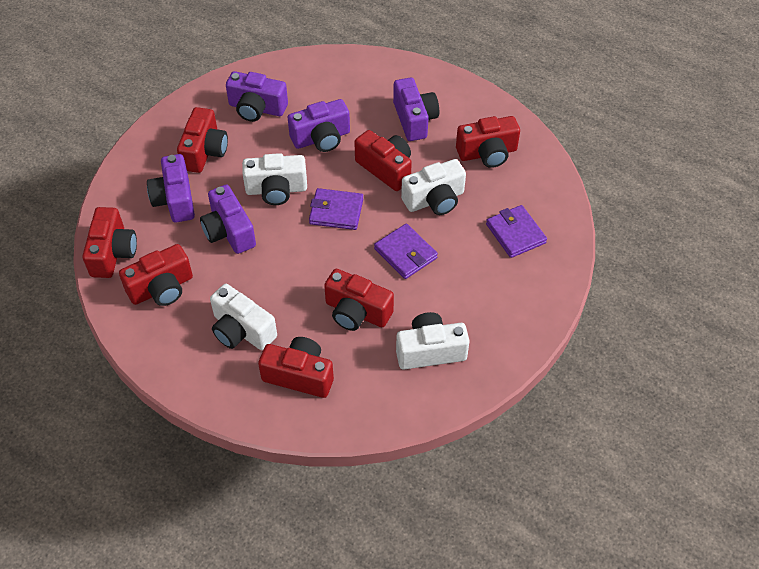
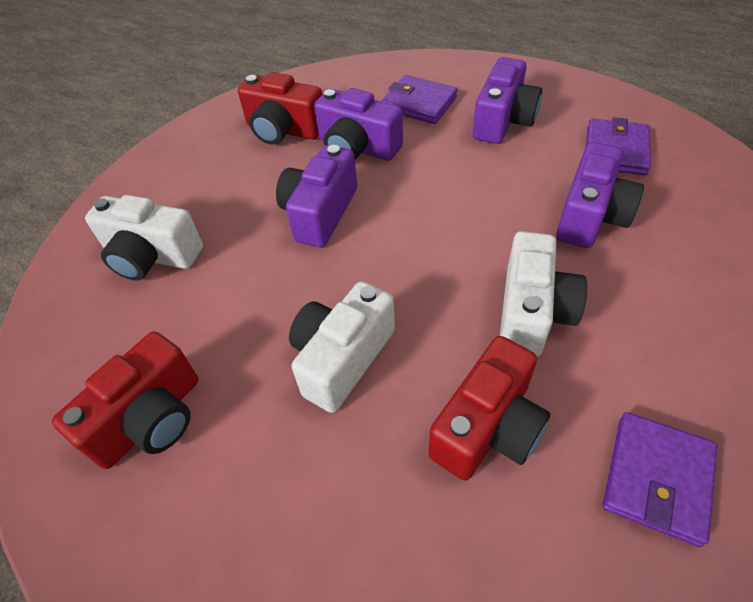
purple camera: [147,154,195,222] [200,184,256,254] [226,71,288,122] [288,99,350,152] [393,77,439,141] = 5 -> [276,145,357,248] [314,88,403,161] [473,57,542,144] [556,142,644,248] = 4
red camera: [82,207,137,278] [119,244,193,306] [177,107,228,173] [258,337,334,398] [324,269,394,331] [354,130,412,191] [456,116,520,168] = 7 -> [52,331,198,469] [238,72,323,145] [429,336,550,481] = 3
white camera: [210,284,277,350] [242,153,307,205] [396,312,470,370] [401,159,466,215] = 4 -> [85,195,203,281] [289,281,395,413] [500,231,587,357] = 3

